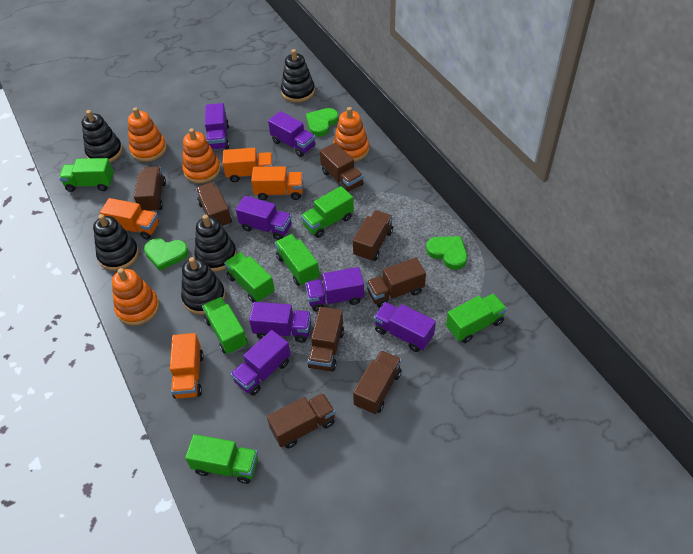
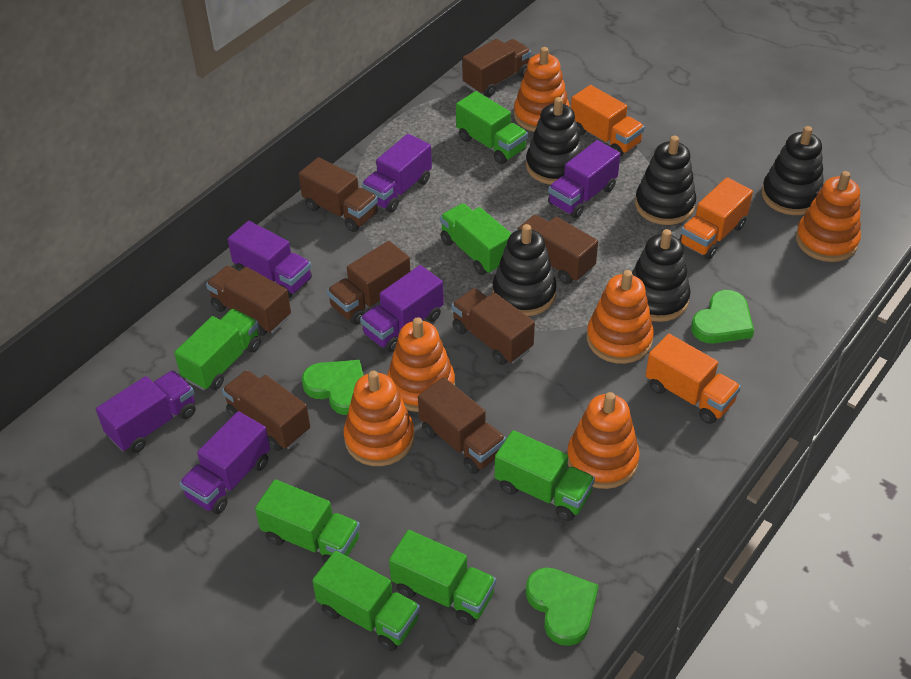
orange stacking toy: [112,268,159,326] [128,107,167,162] [182,128,221,184] [333,107,369,162] = 4 -> [344,371,414,466] [387,317,455,412] [514,47,570,132] [567,392,640,489] [587,270,654,364] [796,171,861,262] = 6
orange truck: [100,198,159,239] [170,333,204,399] [223,148,273,182] [251,166,303,200] = 4 -> [571,85,645,157] [646,334,741,424] [679,177,753,259] = 3
purple truck: [205,103,229,150] [231,330,291,395] [236,196,292,240] [249,302,311,343] [268,111,316,157] [305,267,364,312] [374,302,436,352] = 7 -> [96,370,196,453] [179,411,270,514] [228,221,312,298] [360,265,444,352] [361,134,432,213] [548,140,620,218] = 6

